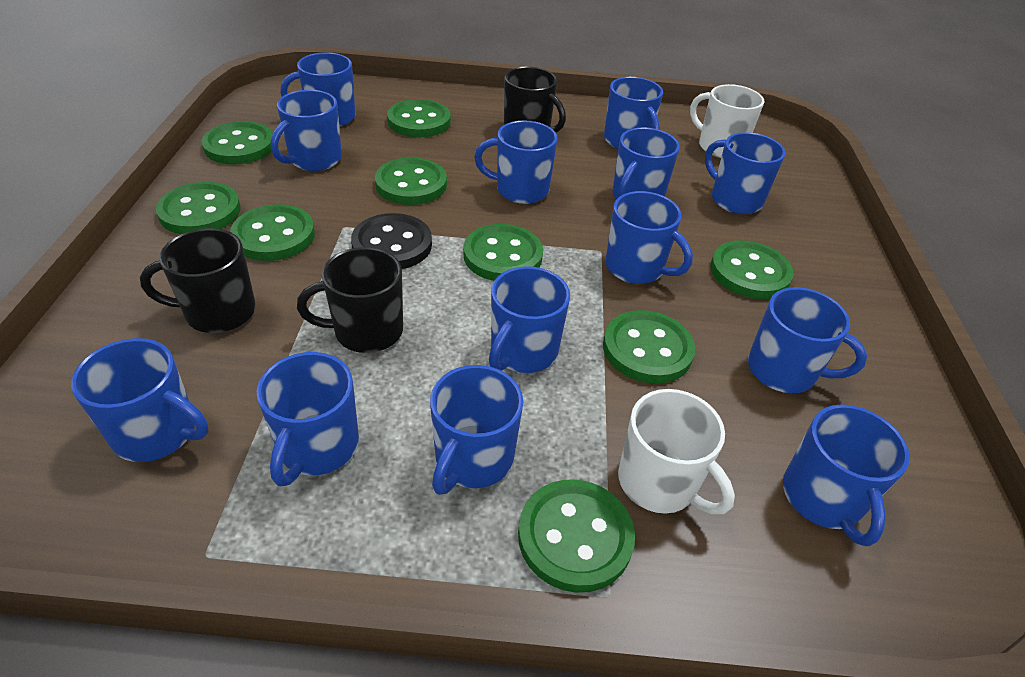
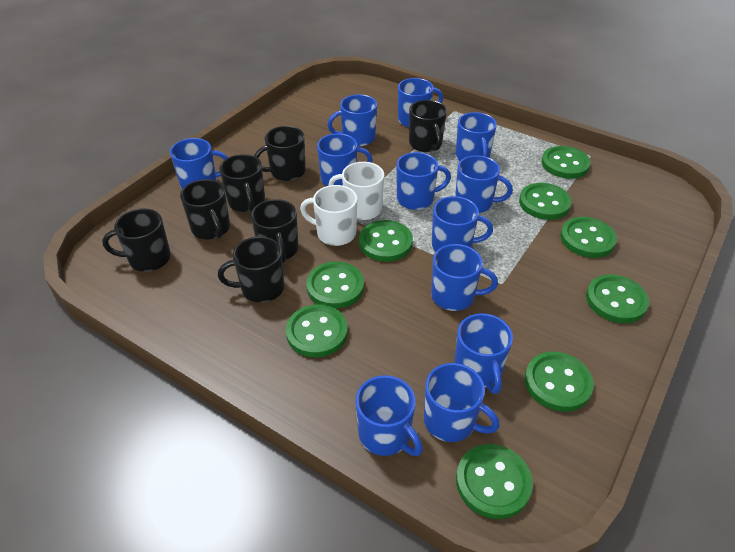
black button: [351,213,432,269] = 1 -> none = 0
black mug: [140,228,256,333] [297,247,403,353] [504,67,566,132] = 3 -> [102,208,171,272] [180,179,230,240] [218,236,284,303] [219,154,265,212] [251,199,299,263] [254,126,306,181] [409,100,447,152] = 7
blue mug: [71,338,208,462] [257,352,359,486] [271,90,342,171] [281,52,355,127] [430,365,523,495] [474,120,557,204] [489,266,570,373] [604,77,663,149] [605,191,693,284] [612,127,680,199] [705,132,785,214] [748,287,867,393] [783,404,910,546] = 13 -> [170,138,228,189] [317,133,372,186] [327,94,377,146] [355,375,423,456] [397,152,451,210] [398,78,443,127] [424,363,500,442] [431,244,498,311] [432,196,493,252] [454,313,513,394] [455,155,513,213] [456,112,497,161] = 12

